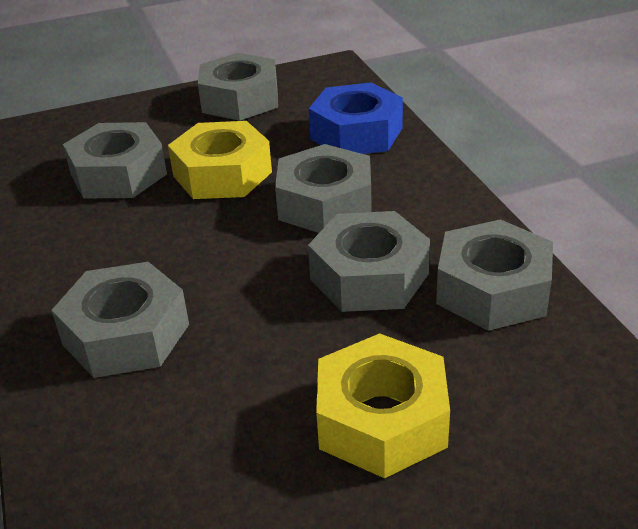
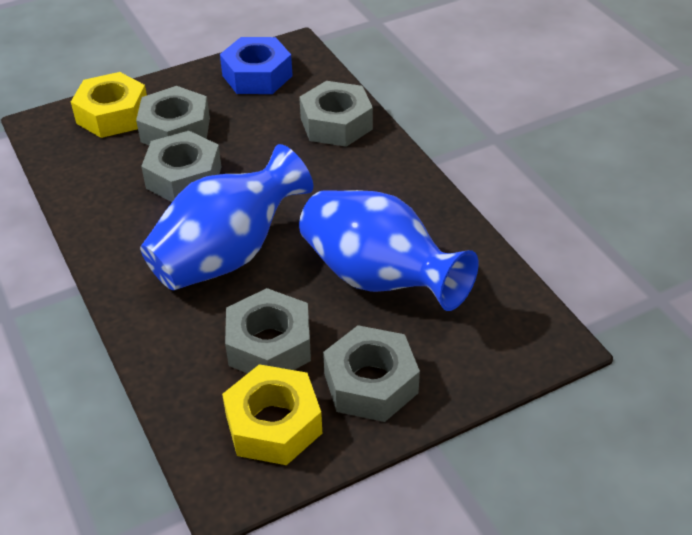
blue vase: none = 0 -> [140,144,313,290] [299,190,479,311] = 2
grey nut: [51,262,189,378] [63,122,167,198] [198,53,278,121] [275,144,372,233] [308,211,430,312] [436,219,553,331] = 6 -> [136,86,210,145] [141,131,222,202] [225,288,311,373] [299,81,373,147] [323,325,420,422] = 5

